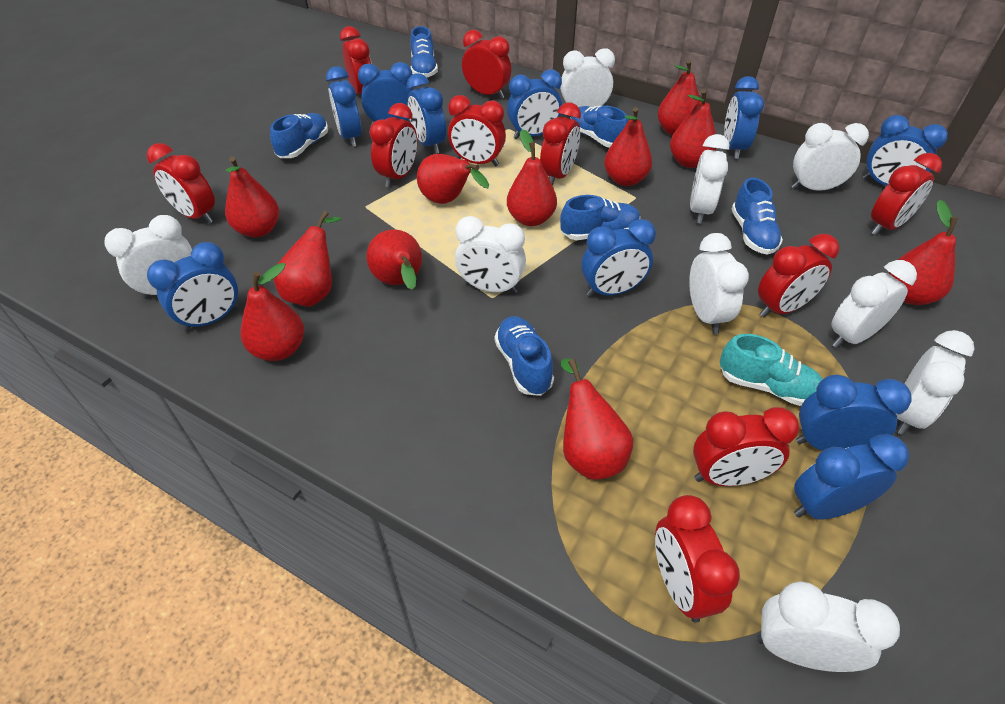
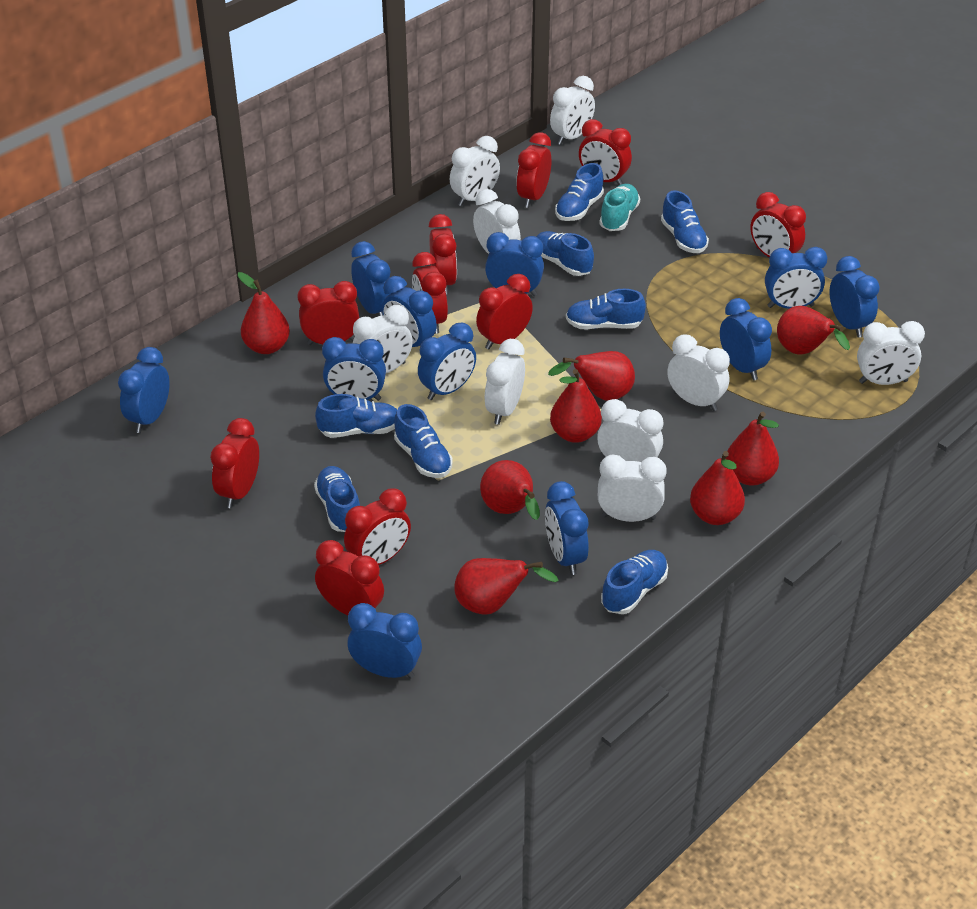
blue clock: [147,242,239,332] [326,66,362,147] [358,62,414,125] [407,73,446,154] [507,69,562,139] [581,219,656,297] [724,76,764,159] [794,434,909,519] [796,375,912,451] [863,115,948,186] = 10 -> [118,347,170,433] [322,337,386,401] [348,603,422,679] [351,241,390,316] [382,276,437,347] [418,323,476,400] [485,232,544,296] [545,481,589,575] [720,298,772,380] [765,247,827,309] [830,256,880,338] = 11
blue shoe: [270,113,328,158] [410,26,438,78] [495,316,554,396] [560,195,640,240] [570,106,628,148] [732,178,783,255] = 6 -> [314,466,360,532] [315,394,397,438] [394,404,453,478] [536,231,594,276] [555,163,604,221] [566,289,646,329] [601,550,668,614] [661,190,709,253] = 8
red pear: [225,157,279,237] [240,263,304,361] [273,211,342,307] [366,229,422,290] [417,154,489,204] [507,129,557,226] [561,359,633,480] [604,107,652,186] [658,60,700,135] [670,89,717,168] [889,200,958,305] = 11 -> [238,272,290,354] [454,558,559,614] [480,460,540,520] [548,351,635,401] [550,369,602,443] [690,451,745,525] [726,412,779,486] [777,306,850,355] = 8

